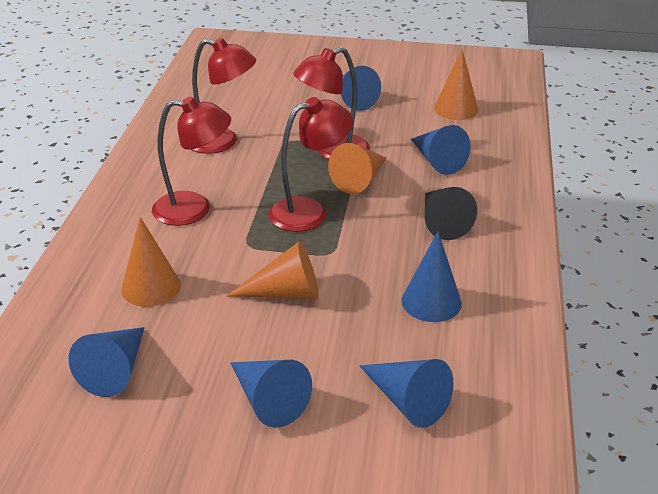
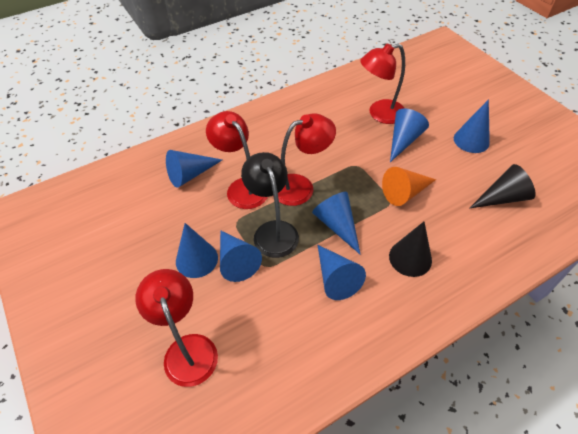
black cone: [425,187,477,240] = 1 -> [389,222,432,277] [470,164,536,208] = 2
black lamp: none = 0 -> [241,152,299,258] = 1
blue cone: [69,327,145,397] [230,360,312,428] [341,66,381,111] [359,359,453,428] [402,231,462,322] [411,125,471,175] = 6 -> [166,150,222,188] [176,223,218,278] [220,230,262,282] [312,192,361,255] [318,245,366,300] [390,108,429,162] [454,99,490,153] = 7
orange cone: [121,217,181,307] [226,241,319,299] [328,143,387,194] [434,49,479,120] = 4 -> [382,167,436,206] = 1

